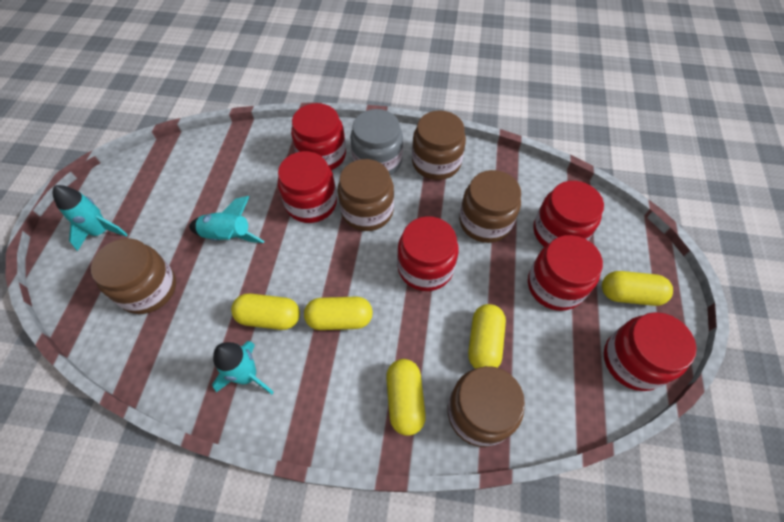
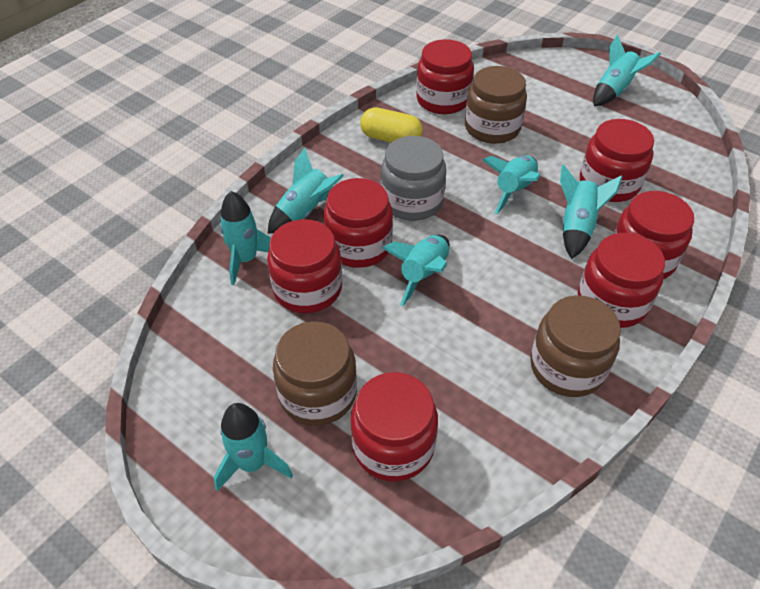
brown jar: [91,238,176,314] [338,159,394,231] [412,110,466,180] [448,366,525,447] [459,170,521,243] = 5 -> [273,321,357,426] [465,66,527,144] [530,295,621,397] = 3
red jar: [278,151,337,223] [291,103,346,170] [397,216,459,291] [528,235,603,311] [533,181,604,247] [604,312,697,391] = 6 -> [267,219,342,313] [324,178,393,268] [350,372,438,482] [416,39,474,114] [578,233,665,328] [580,119,654,202] [613,191,694,280] = 7
turquoise rocket: [53,185,128,251] [189,196,264,243] [212,341,274,394] = 3 -> [214,403,293,491] [220,191,271,285] [268,148,344,234] [382,235,450,306] [482,155,540,215] [560,164,622,259] [593,35,661,106] = 7
yellow capsule: [231,294,300,330] [304,297,373,330] [386,359,426,436] [468,304,506,369] [602,271,673,306] = 5 -> [360,107,423,143] = 1

